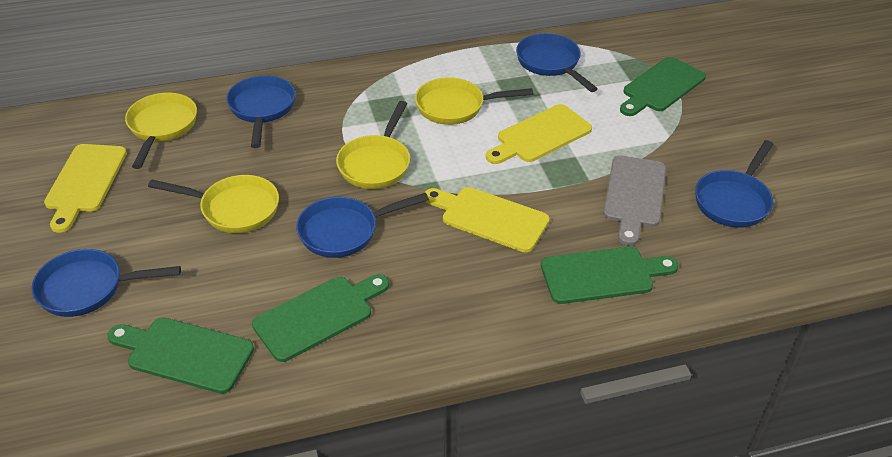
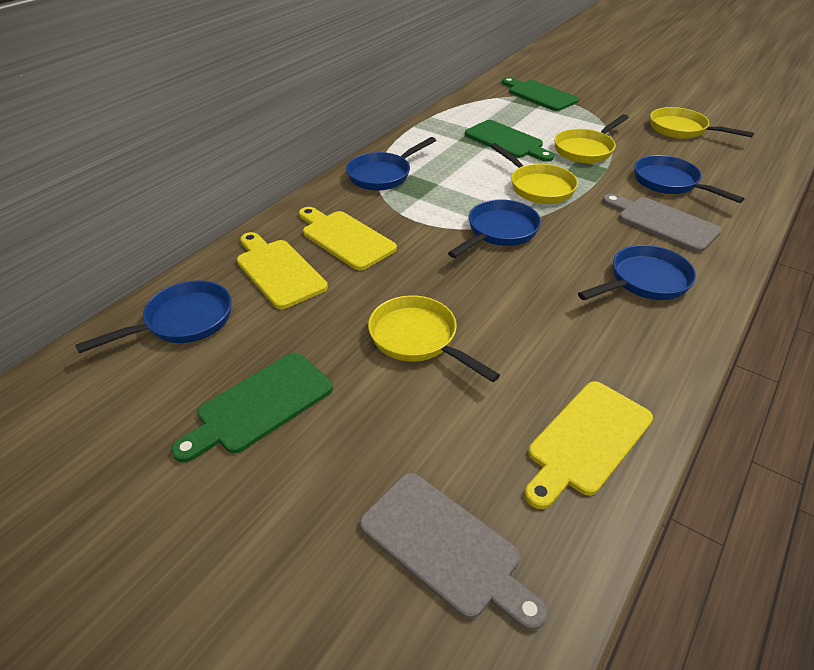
green cutting board: [107,318,254,394] [252,274,389,362] [541,247,679,304] [620,57,706,116] = 4 -> [171,353,333,463] [465,120,554,162] [502,77,579,111] = 3
grey cutting board: [603,155,666,246] = 1 -> [360,473,548,631] [602,194,722,252] = 2

